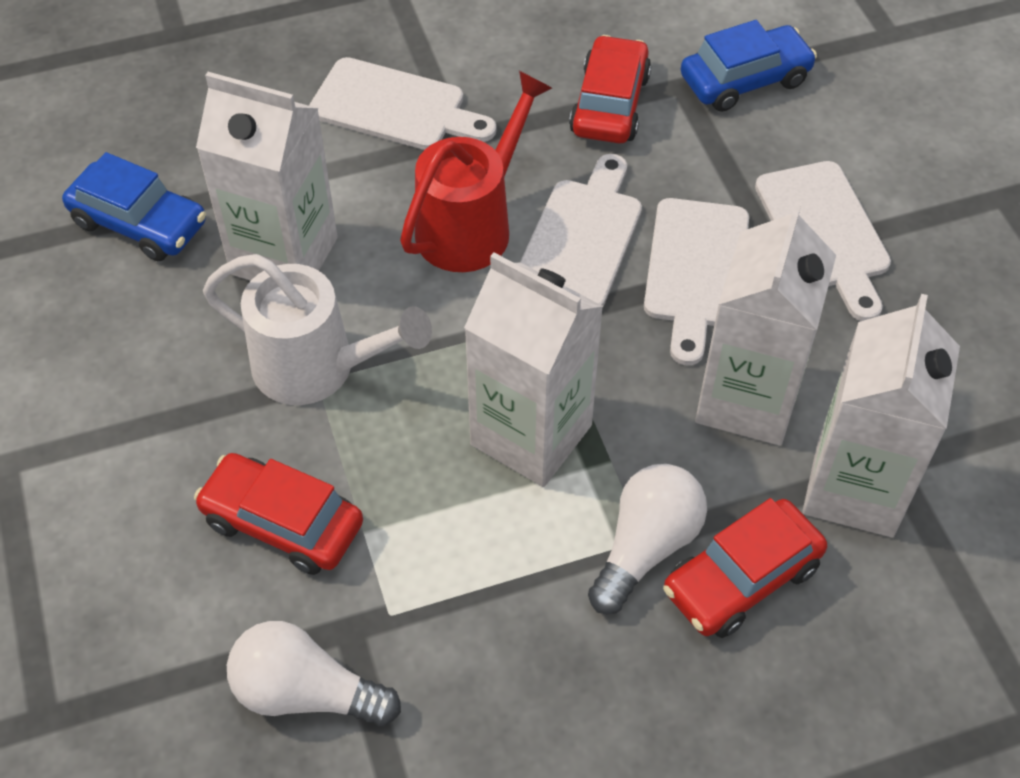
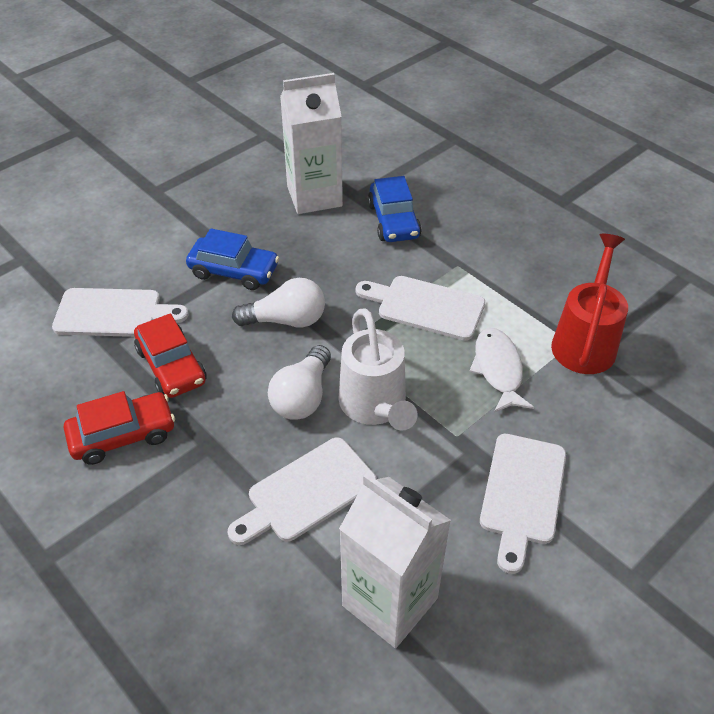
red car: [194,453,363,575] [569,35,651,143] [663,498,827,638] = 3 -> [64,391,175,465] [134,313,207,398] = 2
white carton: [196,72,338,281] [464,253,604,487] [695,201,836,446] [802,294,960,537] = 4 -> [280,73,343,214] [339,473,451,648] = 2
white fish: none = 0 -> [469,328,534,413] = 1

